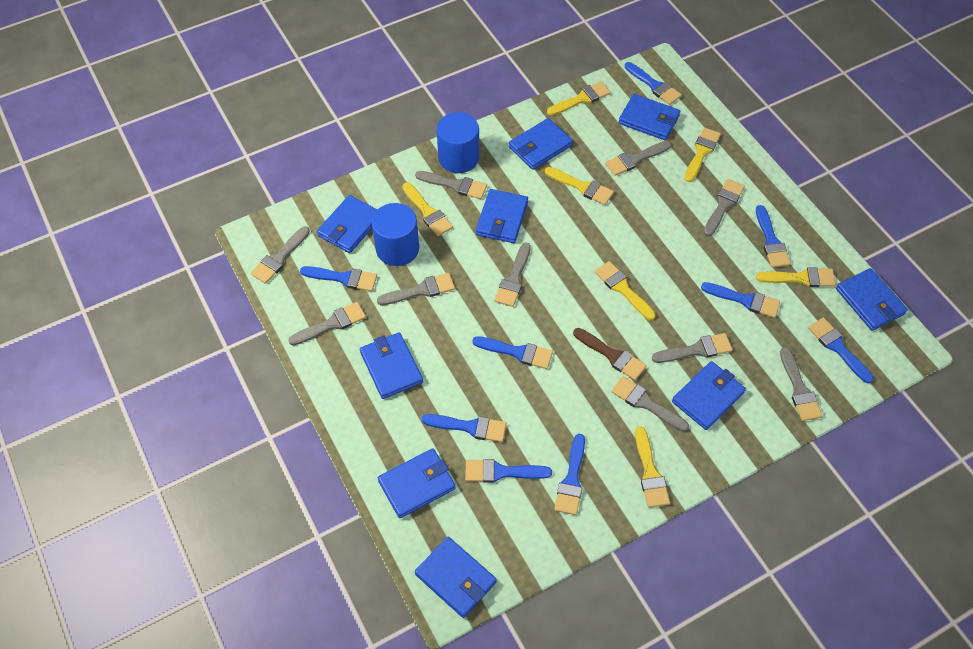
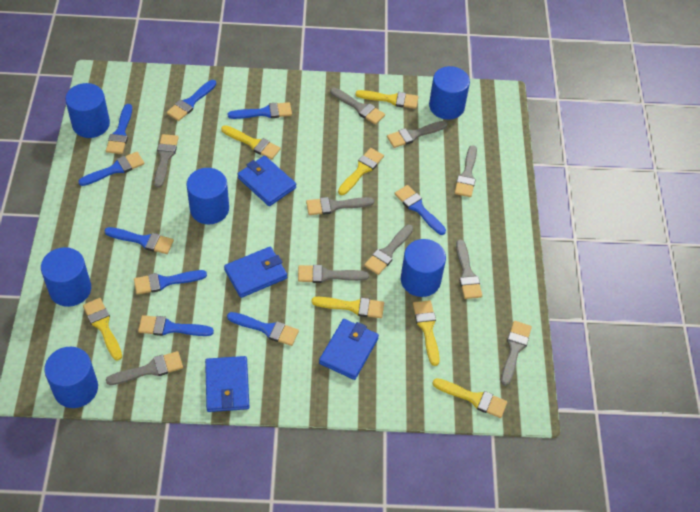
blue cylinder: [372,203,419,266] [437,112,479,173] = 2 -> [41,247,91,307] [44,347,98,408] [65,83,110,138] [187,168,229,224] [401,239,446,297] [429,66,470,120] = 6
blue wallet: [317,195,378,253] [360,333,423,399] [378,448,456,518] [415,537,497,618] [476,189,528,243] [509,118,573,170] [619,94,680,140] [672,361,746,430] [836,268,908,331] = 9 -> [205,356,249,412] [224,247,287,298] [238,156,296,206] [319,319,379,380] = 4
brown brush: [573,328,647,380] = 1 -> none = 0

